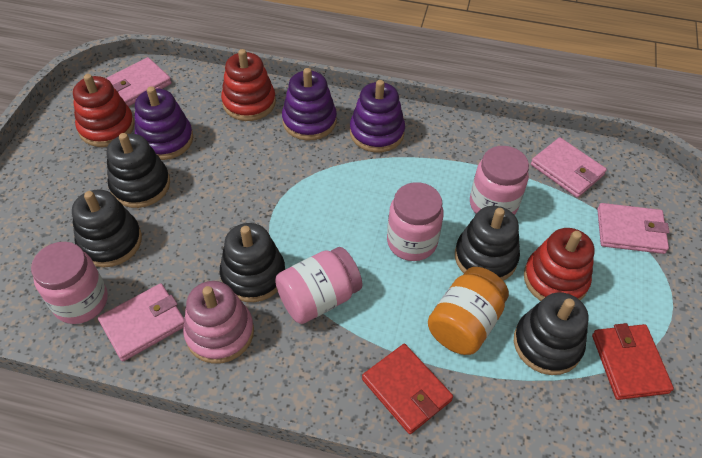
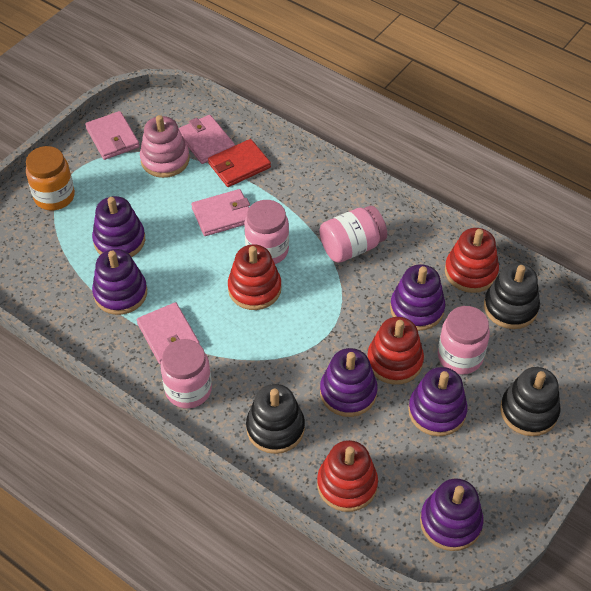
black stacking toy: [72,190,142,267] [106,133,170,208] [220,223,285,302] [455,206,520,281] [514,292,589,375] = 5 -> [246,384,305,454] [484,263,540,329] [500,367,560,436] = 3
purple stacking toy: [135,86,193,160] [282,68,337,140] [350,80,405,152] = 3 -> [92,196,145,257] [92,249,147,315] [320,348,378,417] [390,264,445,331] [408,367,468,436] [420,478,483,551] = 6
red stacking toy: [73,74,135,147] [221,49,276,121] [524,228,594,301] = 3 -> [228,244,281,310] [317,440,378,512] [367,317,424,385] [445,228,499,293] = 4
red wallet: [362,344,453,434] [592,323,674,400] = 2 -> [208,139,271,187] = 1

